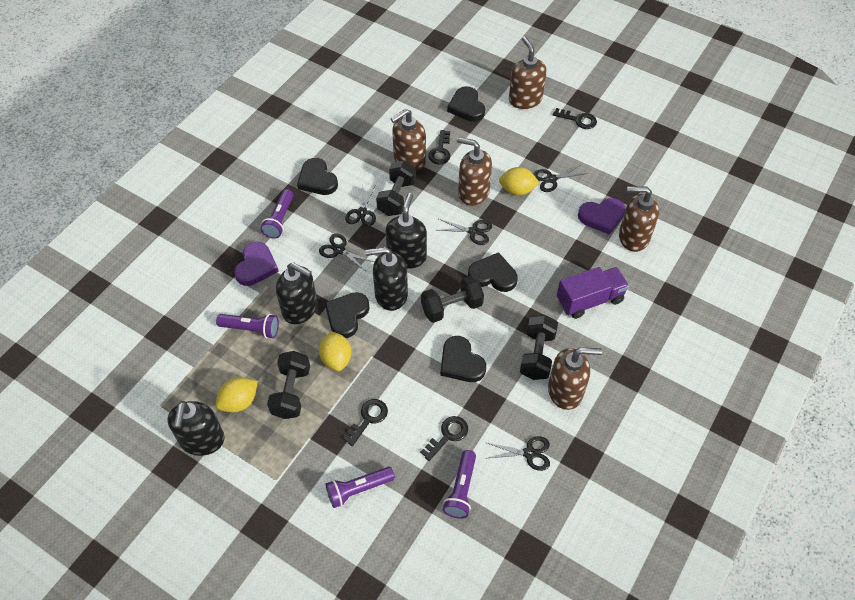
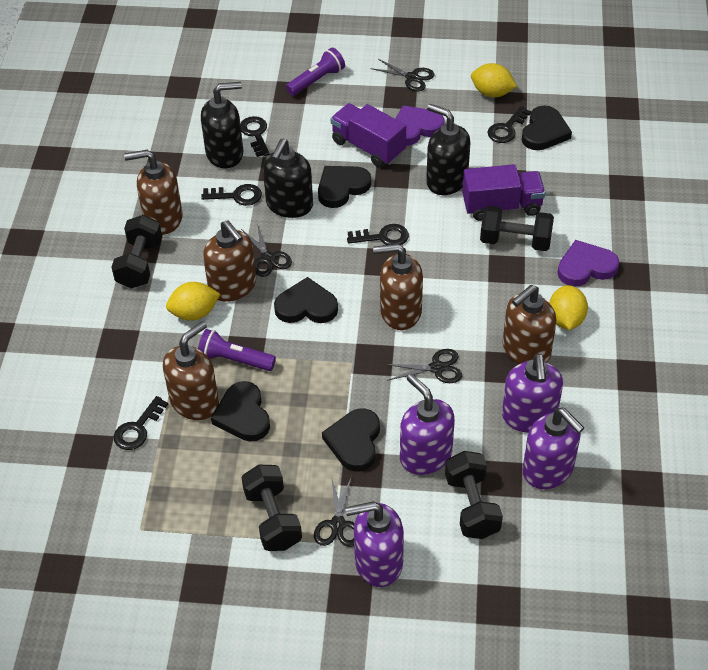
black key: [343,399,388,446] [420,416,468,461] [428,130,451,165] [553,108,597,129] = 4 -> [114,396,168,450] [201,184,262,206] [240,116,270,157] [347,224,409,245] [487,106,531,143] = 5
black scissors: [319,234,374,271] [345,184,376,226] [438,219,492,245] [485,436,550,471] [533,164,588,192] = 5 -> [241,223,292,277] [314,476,355,547] [370,59,435,91] [385,349,462,383] = 4
black soap dispenser: [168,401,225,456] [276,262,317,324] [365,247,408,311] [386,193,427,269] = 4 -> [201,82,243,169] [263,139,313,218] [426,104,470,195] = 3
purple flashlight: [216,314,279,338] [260,189,293,239] [326,467,395,508] [443,450,476,519] = 4 -> [198,329,276,371] [286,48,345,96] = 2
purple soap dispenser: none = 0 -> [345,501,404,587] [400,374,455,475] [502,353,563,433] [522,408,584,489] = 4
purple truck: [557,267,629,319] = 1 -> [331,103,406,167] [462,164,546,221] = 2

